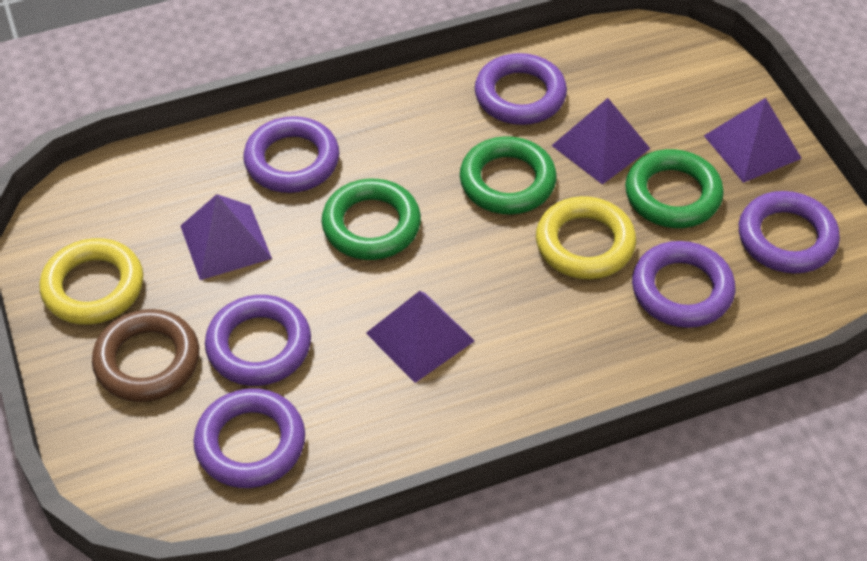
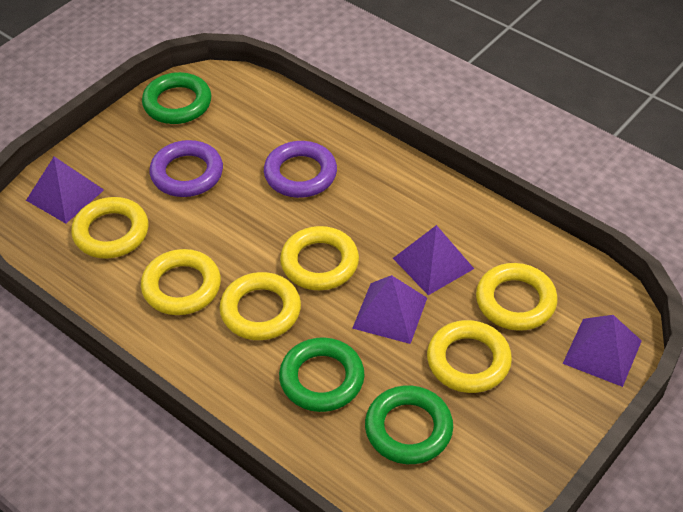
brown ring: [92,309,199,402] = 1 -> none = 0
purple ring: [193,388,305,488] [205,295,311,386] [243,116,339,193] [475,53,567,125] [632,241,735,328] [739,191,840,274] = 6 -> [149,140,223,197] [264,141,337,198] = 2
yellow ring: [39,238,143,325] [536,196,636,279] = 2 -> [71,197,148,259] [141,249,221,315] [219,272,301,340] [280,226,359,290] [427,320,512,393] [476,263,558,331] = 6

